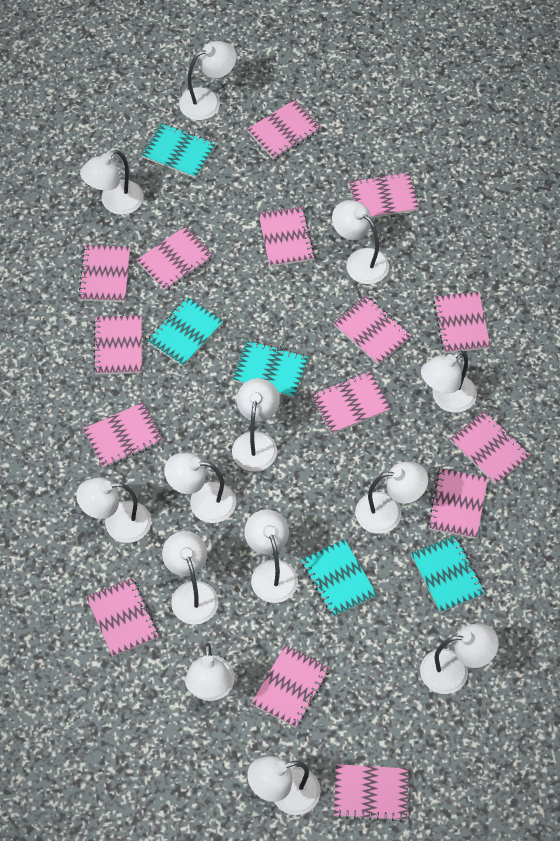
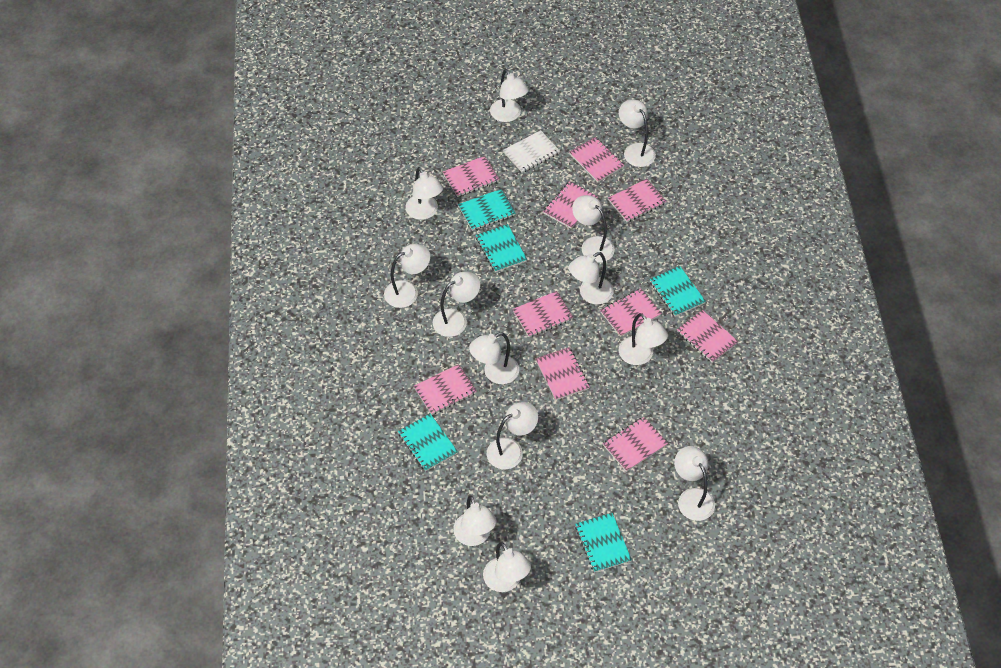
pink notebook: [78,245,130,302] [83,402,163,468] [86,578,159,657] [93,315,142,375] [137,226,214,291] [247,100,322,159] [251,645,330,728] [258,207,315,267] [311,371,391,434] [334,296,411,365] [334,764,408,822] [349,172,419,218] [428,468,488,539] [433,292,491,353] [450,411,530,485] = 15 -> [414,364,477,415] [443,156,499,197] [513,291,574,337] [536,347,590,400] [543,182,598,229] [569,137,624,182] [600,289,662,337] [603,417,668,472] [608,179,667,222] [677,310,738,363] = 10
white notebook: none = 0 -> [503,130,560,173] = 1

